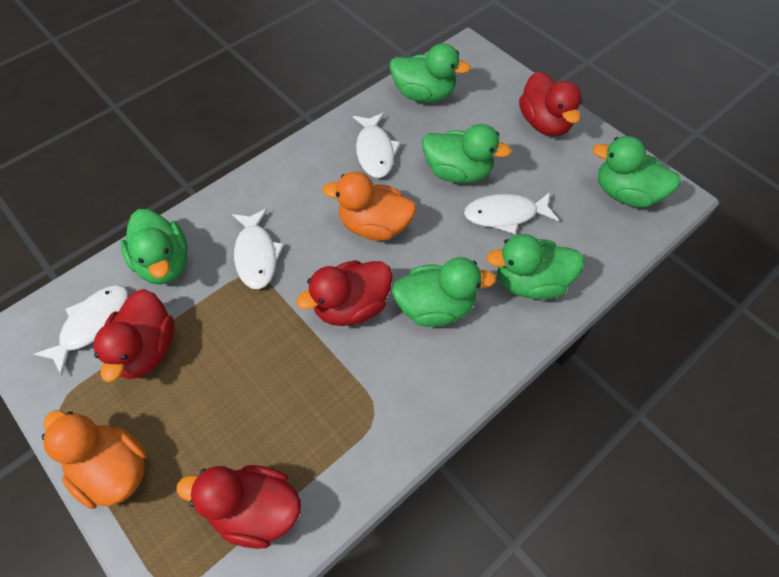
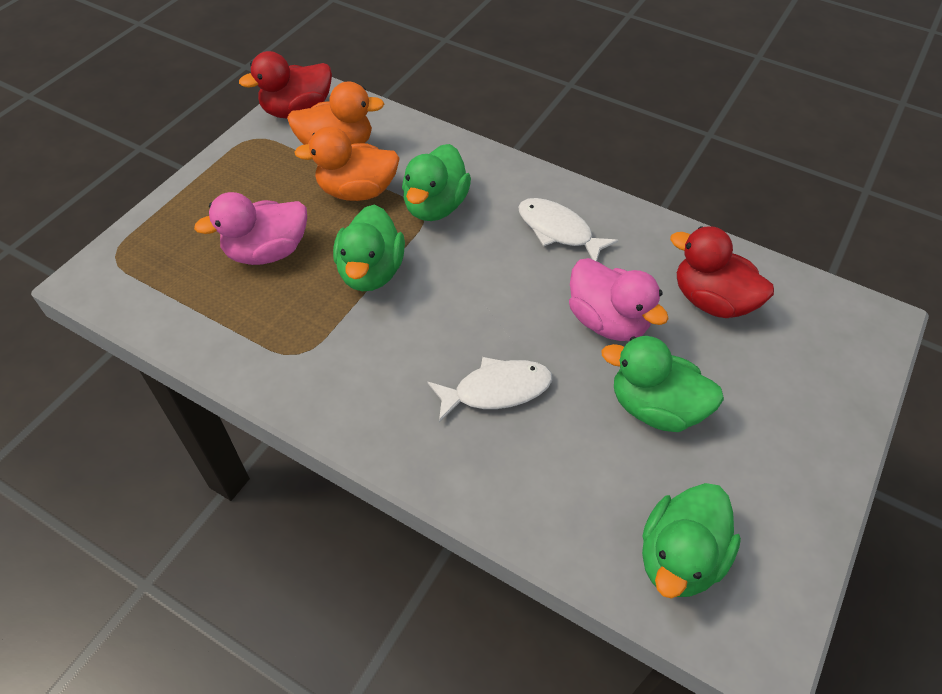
green duck: [121,209,188,285] [390,43,471,103] [392,257,496,327] [422,124,512,184] [486,234,584,300] [593,136,681,207] = 6 -> [333,204,405,291] [402,144,471,221] [601,336,724,432] [642,483,741,599] = 4
pink duck: none = 0 -> [194,192,307,265] [569,258,669,341] = 2
red duck: [93,289,174,382] [177,465,301,549] [296,260,393,326] [519,71,582,136] = 4 -> [239,51,332,118] [670,226,774,318] = 2
white fish: [34,285,128,376] [232,208,284,289] [353,113,400,178] [464,192,559,234] = 4 -> [427,357,552,422] [518,198,618,261] = 2

